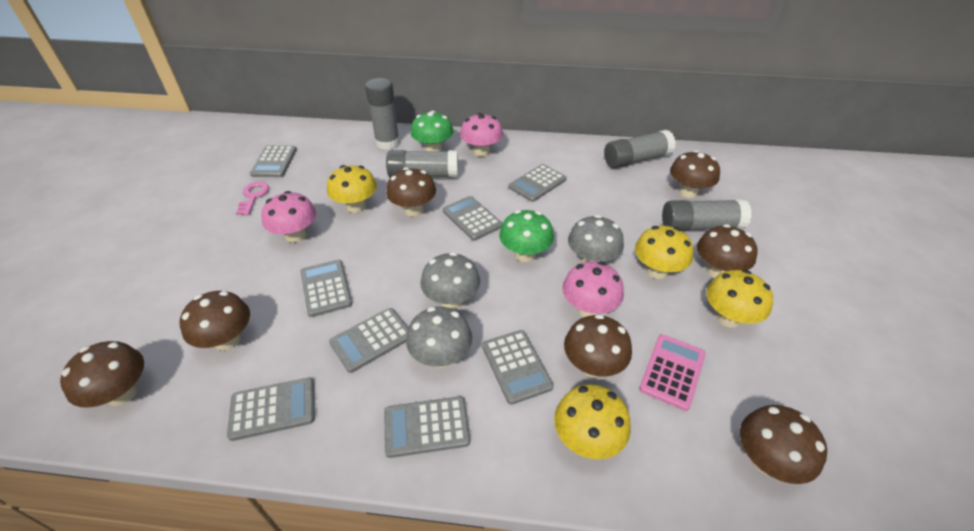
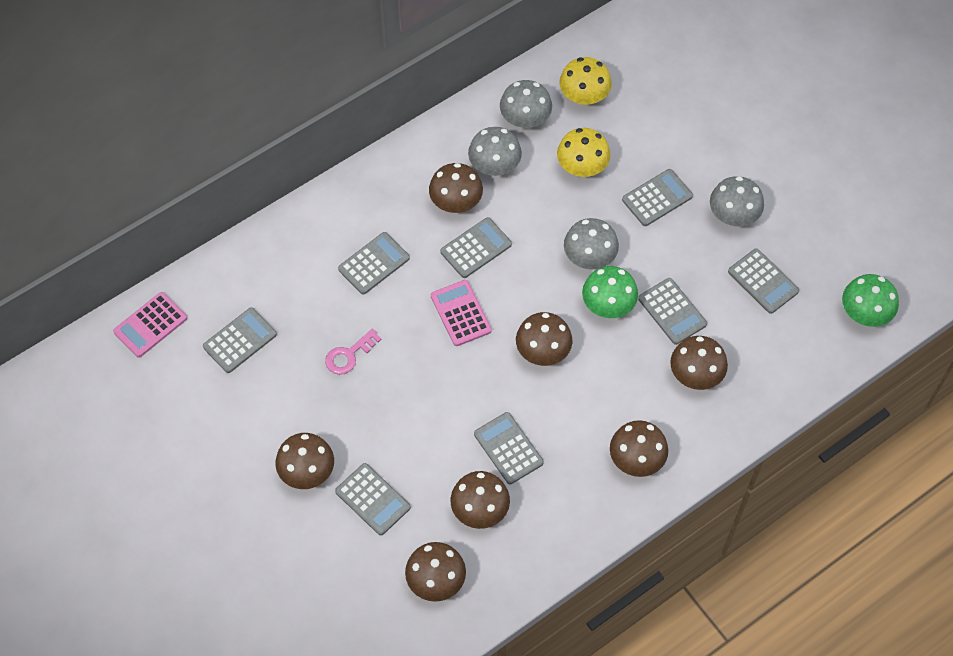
grey glue stick: [365,78,400,150] [386,150,458,178] [604,130,676,168] [662,199,752,231] = 4 -> none = 0
grey mushroom: [406,307,472,368] [420,252,480,309] [568,215,624,263] = 3 -> [468,127,522,176] [500,80,552,129] [564,218,619,270] [710,176,764,226] = 4
pink calculator: [639,334,706,411] = 1 -> [113,292,187,358] [431,280,492,346] = 2
pink mushroom: [261,191,316,243] [460,113,503,157] [562,261,624,317] = 3 -> none = 0
yellow mushroom: [327,165,377,213] [554,384,631,459] [635,226,693,279] [706,270,773,328] = 4 -> [557,128,611,177] [559,57,612,106] = 2

